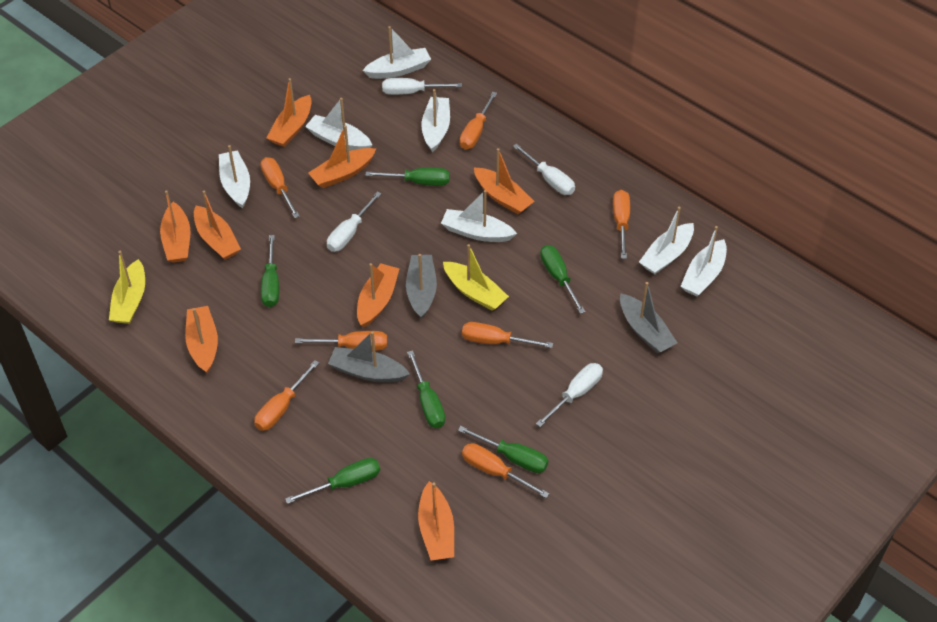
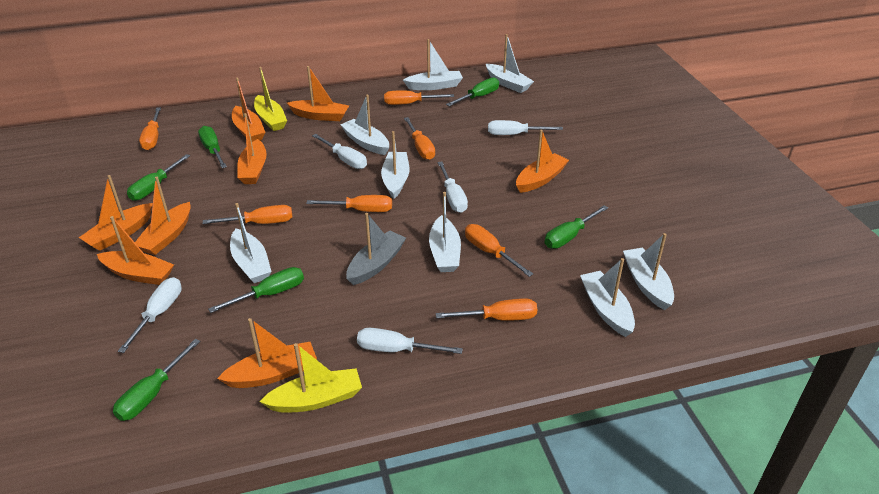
grey boat: [328,331,410,382] [406,254,437,319] [620,282,677,353] = 3 -> [346,213,406,285] = 1
white boat: [219,145,250,209] [305,98,372,151] [362,26,431,79] [421,89,450,152] [441,190,517,242] [639,207,694,274] [680,226,727,297] = 7 -> [230,203,272,283] [340,95,389,155] [381,131,409,199] [403,39,463,90] [429,192,461,272] [486,34,534,93] [580,258,635,337] [623,233,674,310] = 8
white screwdriver: [327,192,382,252] [382,78,462,95] [513,144,575,195] [536,363,603,427] = 4 -> [118,277,182,353] [312,134,367,169] [357,328,463,354] [437,162,468,213] [488,120,563,135] = 5

